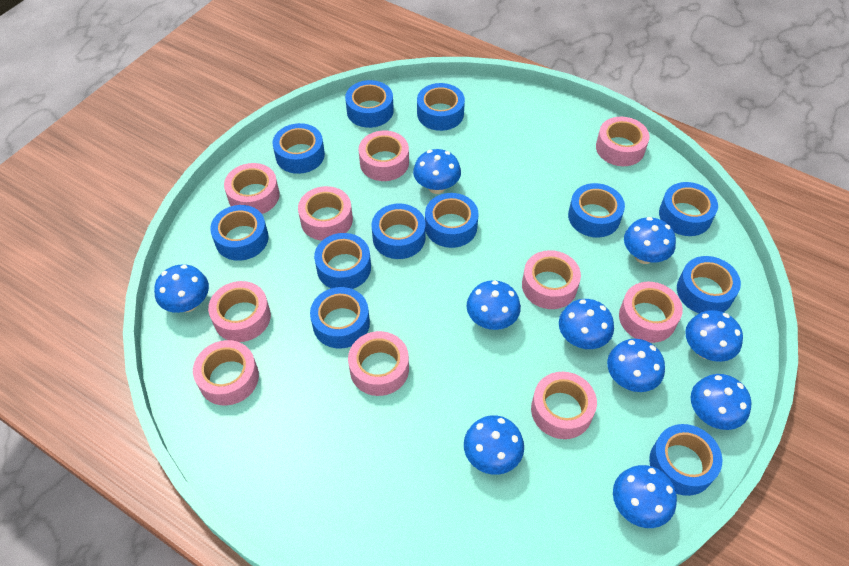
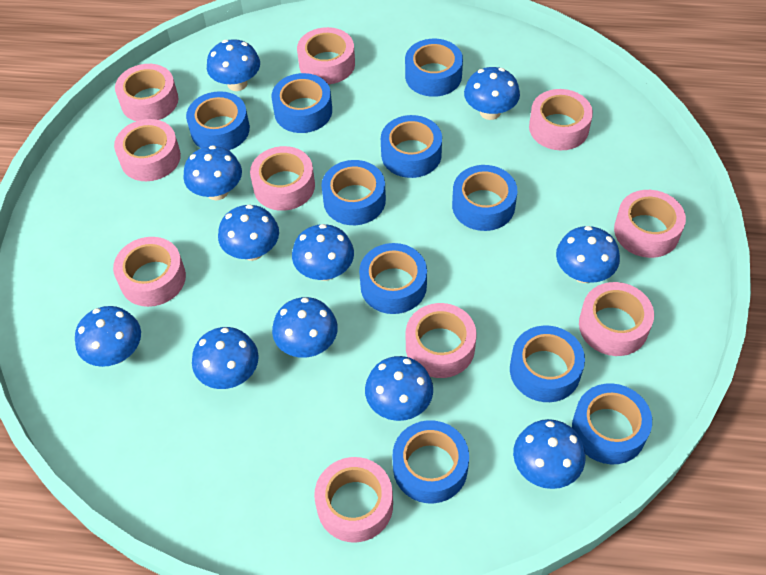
blue mushroom: [154,264,209,313] [413,149,461,194] [464,415,524,475] [467,280,521,330] [559,299,614,349] [607,339,665,392] [613,465,677,528] [624,217,676,264] [685,310,743,362] [691,374,751,430] = 10 -> [75,306,141,367] [183,145,242,200] [192,327,259,389] [207,39,260,91] [218,204,279,261] [272,297,338,358] [292,224,354,281] [365,356,433,421] [464,67,520,120] [513,419,585,489] [556,226,620,283] = 11
blue tape: [210,205,269,261] [273,123,325,174] [310,287,370,349] [314,233,371,289] [345,80,394,128] [372,204,426,259] [417,83,465,131] [425,193,479,248] [568,183,625,238] [649,424,722,496] [659,182,718,236] [677,256,741,313] = 12 -> [186,91,250,150] [271,73,332,133] [321,160,386,225] [359,243,427,314] [381,115,442,178] [393,420,469,503] [405,39,463,97] [452,165,517,231] [510,325,585,402] [572,383,652,464] = 10

